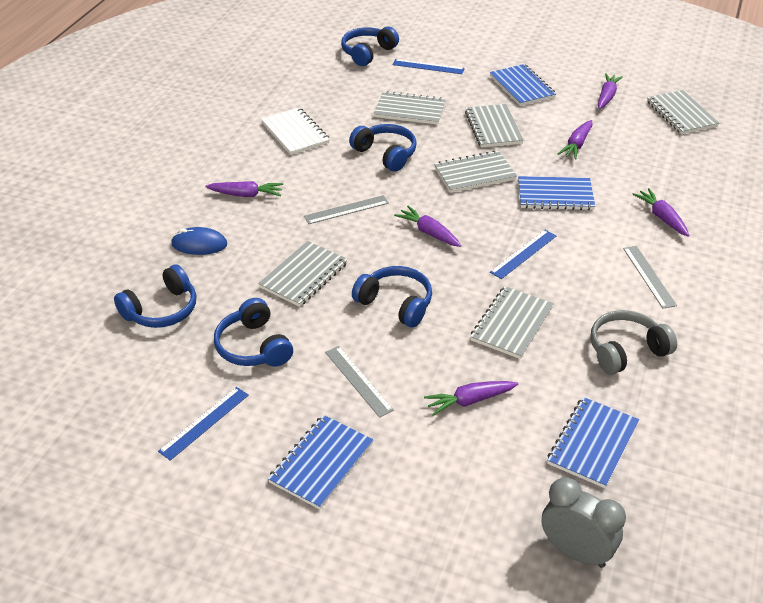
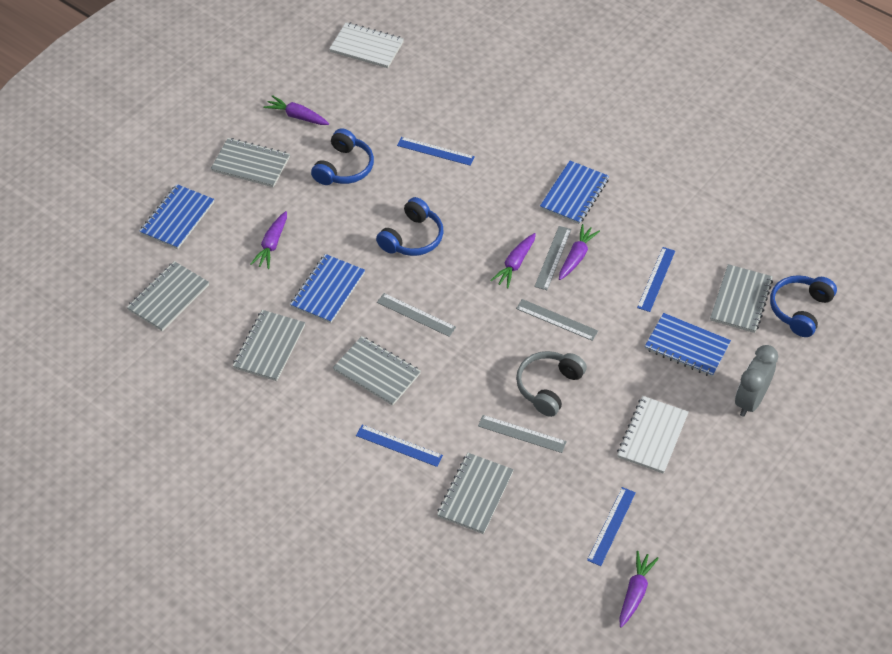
blue headphones: [114,264,196,328] [214,298,293,367] [341,27,399,66] [349,124,417,172] [352,266,432,328] = 5 -> [311,128,374,185] [376,197,444,256] [770,275,837,337] = 3
blue mouse: [171,227,227,255] = 1 -> none = 0
blue ruler: [158,387,249,461] [393,59,465,74] [490,230,556,279] = 3 -> [356,425,443,467] [397,137,475,166] [587,487,636,566] [637,247,675,312] = 4
grey ruler: [304,195,389,224] [325,346,394,418] [623,246,677,309] = 3 -> [377,293,456,337] [478,415,567,453] [516,299,598,341] [534,226,571,290] = 4
purple carrot: [205,181,283,197] [394,206,462,247] [424,381,518,416] [558,120,592,160] [598,73,623,109] [632,188,690,237] = 6 -> [250,211,287,269] [263,95,329,125] [490,233,536,289] [559,224,600,280] [620,551,659,627] = 5
white notebook: [261,107,330,155] = 1 -> [329,22,404,68] [617,396,689,474] = 2

